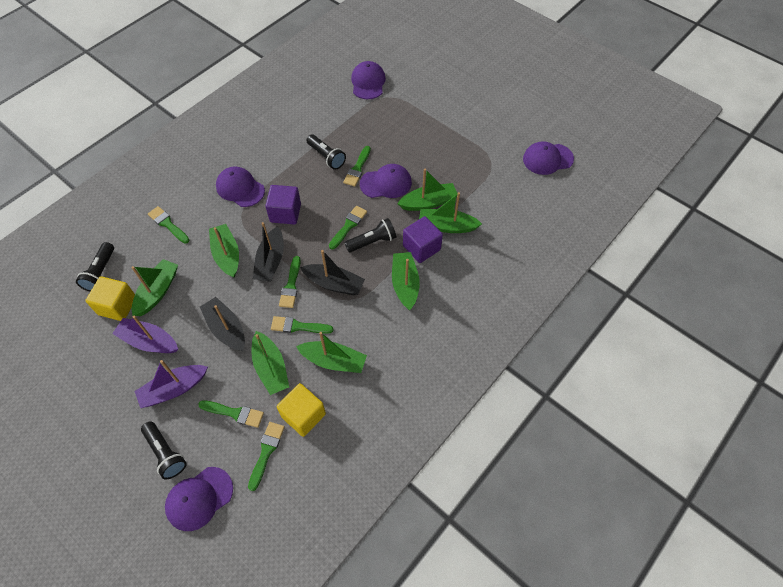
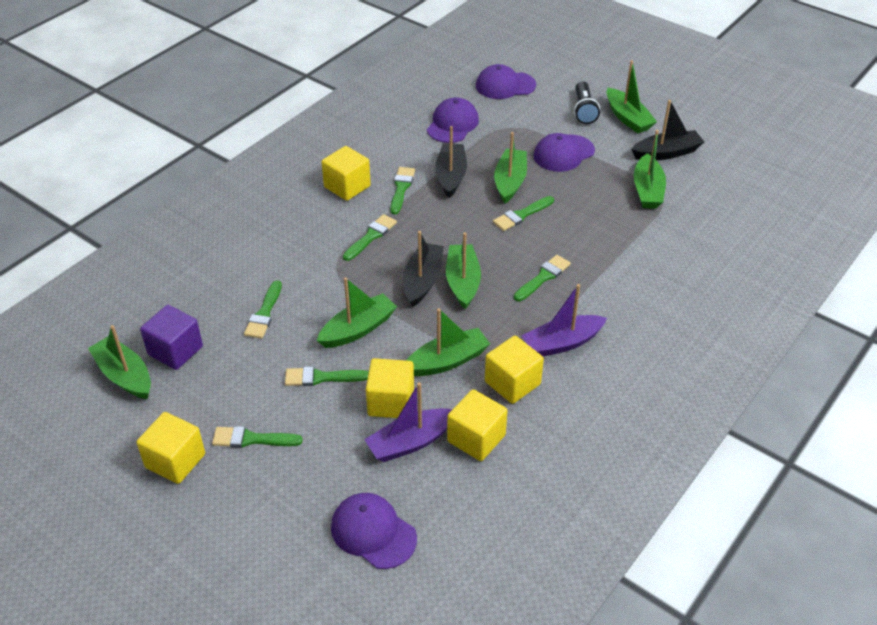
black flashlight: [76,242,114,292] [141,421,187,480] [306,134,346,170] [344,218,396,252] = 4 -> [574,81,600,124] = 1
purple cap: [165,467,233,531] [216,167,265,207] [351,61,386,99] [360,164,412,198] [523,141,574,175] = 5 -> [331,493,417,569] [427,98,479,143] [476,64,536,99] [534,133,595,172] = 4
purple cube: [265,185,301,225] [403,216,443,263] = 2 -> [140,305,203,370] = 1
yellow cube: [85,276,135,321] [276,383,326,437] = 2 -> [136,412,205,484] [321,146,371,201] [366,358,414,418] [447,389,508,461] [485,336,544,404] = 5

